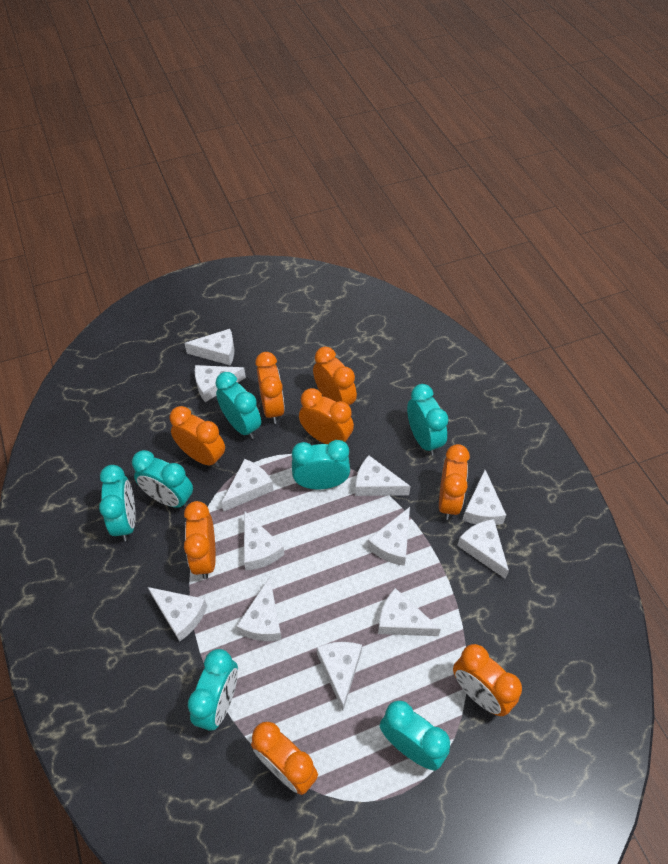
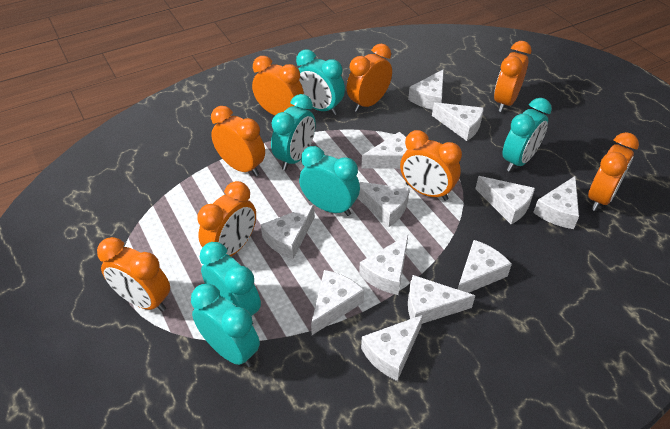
turquoise clock: [99,465,136,541] [132,450,193,508] [188,649,238,731] [216,372,261,439] [292,440,350,489] [380,701,450,770] [407,384,449,456] = 7 -> [191,284,260,367] [200,242,261,325] [271,94,316,170] [296,49,345,115] [299,146,360,216] [502,98,552,172] = 6

